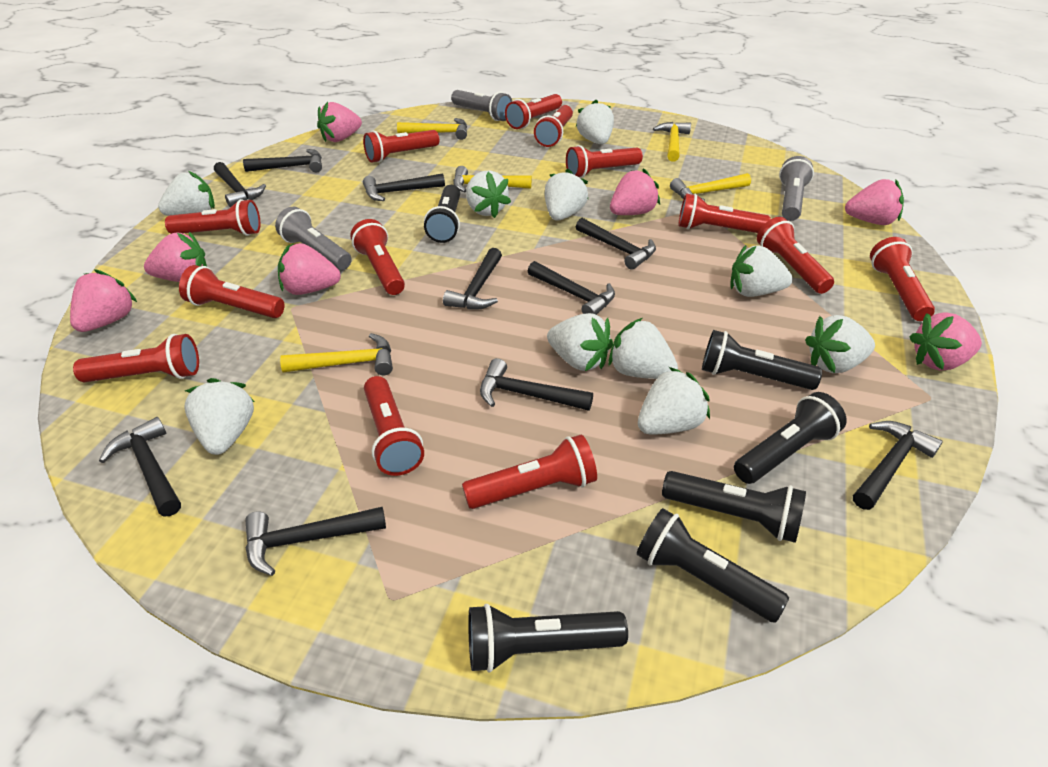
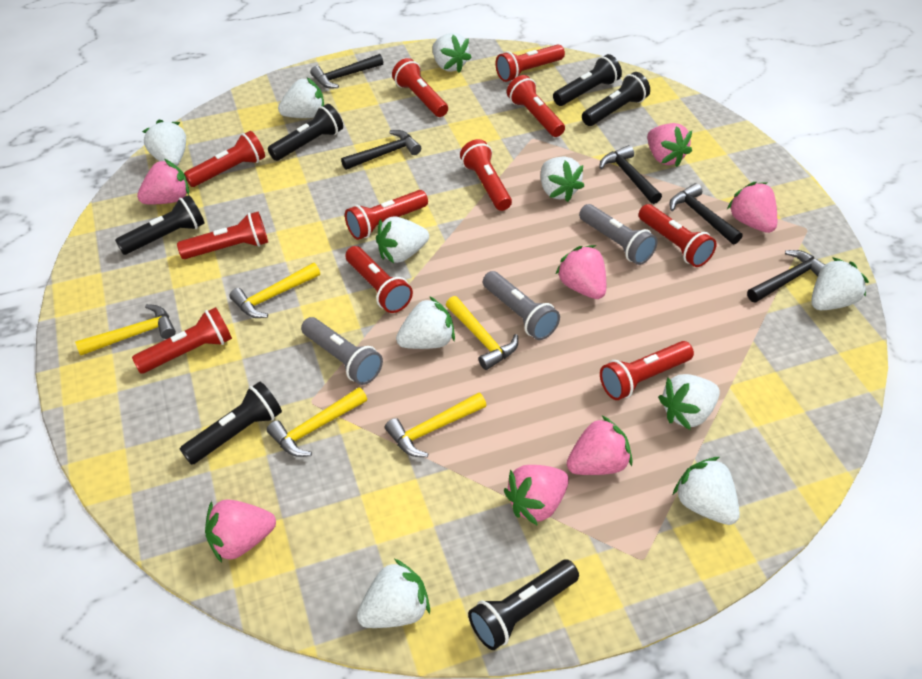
black hammer: [99,417,181,516] [214,162,266,207] [243,149,322,172] [245,506,386,576] [363,173,445,201] [443,248,502,310] [480,358,593,411] [528,261,615,315] [576,218,656,269] [853,421,943,510] = 10 -> [310,54,383,88] [341,130,421,170] [599,145,662,204] [669,183,742,245] [747,250,825,303] = 5
red flashlight: [73,334,199,382] [165,199,260,236] [179,265,284,318] [350,219,405,295] [363,130,439,163] [364,376,424,476] [462,435,597,509] [505,94,562,129] [534,105,573,147] [566,145,643,178] [678,193,771,233] [757,217,834,294] [870,237,935,321] = 13 -> [132,307,232,374] [177,212,268,259] [184,131,265,187] [345,190,428,240] [345,246,413,313] [392,58,448,117] [460,139,512,211] [495,44,565,82] [507,75,565,137] [600,341,694,400] [638,204,717,267] = 11

